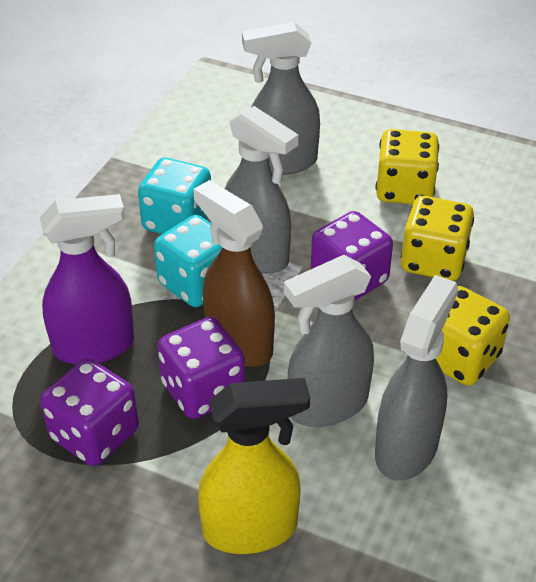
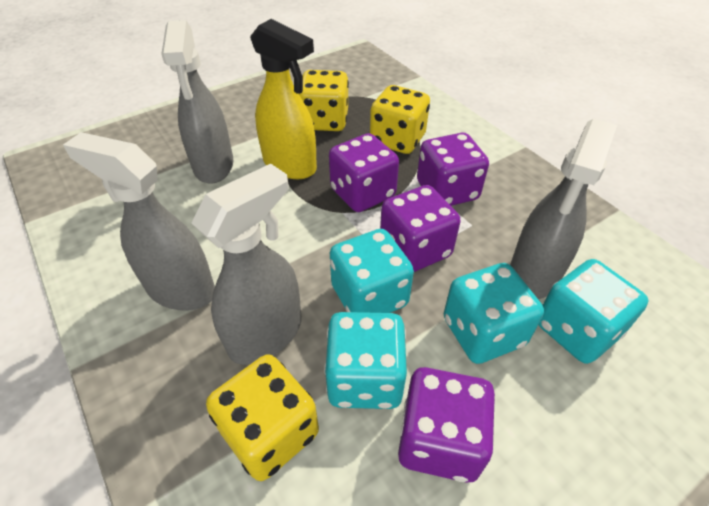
brown spray bottle: [193,180,275,367] = 1 -> none = 0
purple dice: [40,358,139,466] [157,317,245,419] [311,211,393,300] = 3 -> [329,133,399,212] [380,185,461,272] [398,367,495,483] [417,133,489,206] = 4
purple spray bottle: [40,194,134,364] = 1 -> none = 0
turquoise dice: [138,158,211,234] [154,215,222,307] = 2 -> [324,312,407,409] [330,229,414,313] [444,263,544,364] [539,259,648,364] = 4

